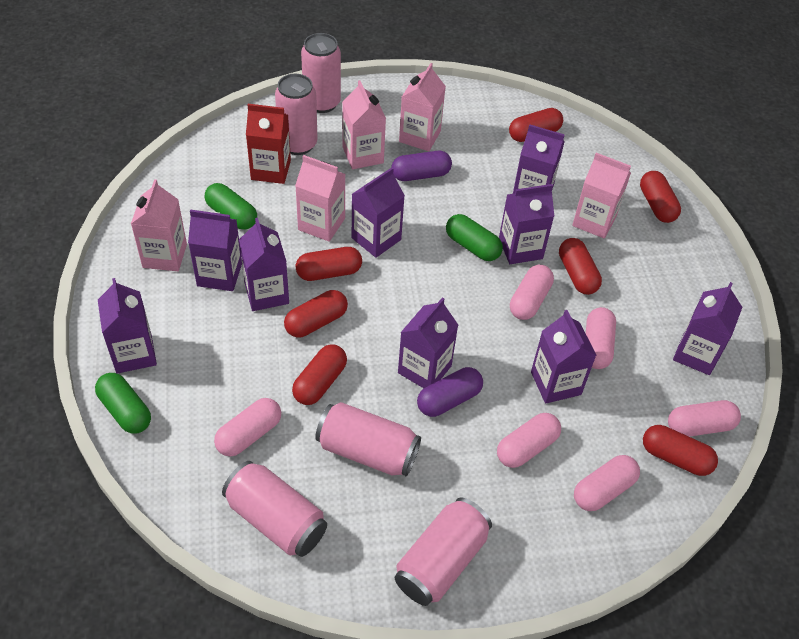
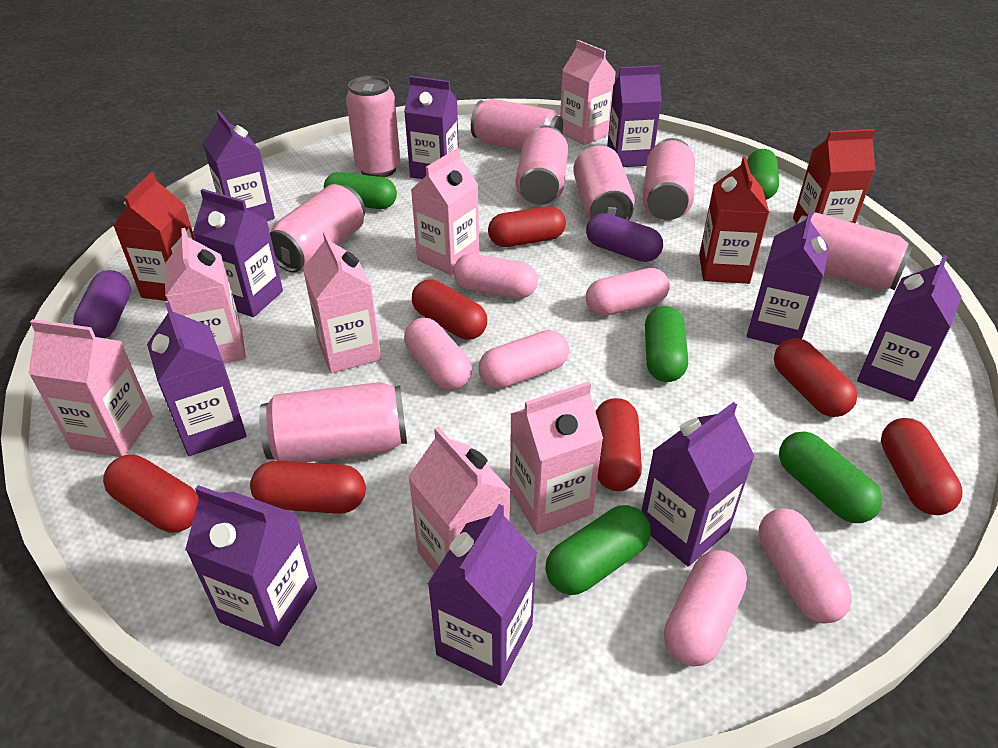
green capsule: [95,373,151,434] [205,183,257,230] [446,214,503,261] = 3 -> [324,172,397,209] [545,505,651,595] [645,306,688,382] [747,149,779,200] [779,431,882,523] = 5
pink can: [222,461,327,557] [275,74,318,155] [301,33,341,113] [315,402,421,476] [395,498,492,606] = 5 -> [259,382,407,462] [270,184,365,273] [346,76,401,178] [471,99,563,151] [516,125,568,205] [573,145,635,220] [643,138,695,220] [797,212,914,290] = 8
pink carton: [131,179,187,271] [295,155,345,242] [342,80,386,169] [399,63,446,151] [572,153,631,239] = 5 -> [28,319,153,457] [165,228,246,363] [303,231,381,373] [408,426,511,573] [411,148,479,275] [510,381,603,535] [560,40,616,145] = 7
purple carton: [98,278,157,374] [188,209,242,291] [239,218,289,311] [352,167,405,258] [398,298,458,388] [499,184,554,264] [513,124,565,194] [531,310,597,403] [673,282,742,375] = 9 -> [147,302,247,456] [185,485,317,646] [193,189,283,317] [203,110,275,221] [404,76,459,179] [428,504,537,686] [607,65,662,167] [642,402,755,566] [747,210,829,345] [857,255,962,402] = 10
red carton: [246,104,291,184] = 1 -> [113,172,196,301] [699,156,769,284] [793,129,876,223] = 3

